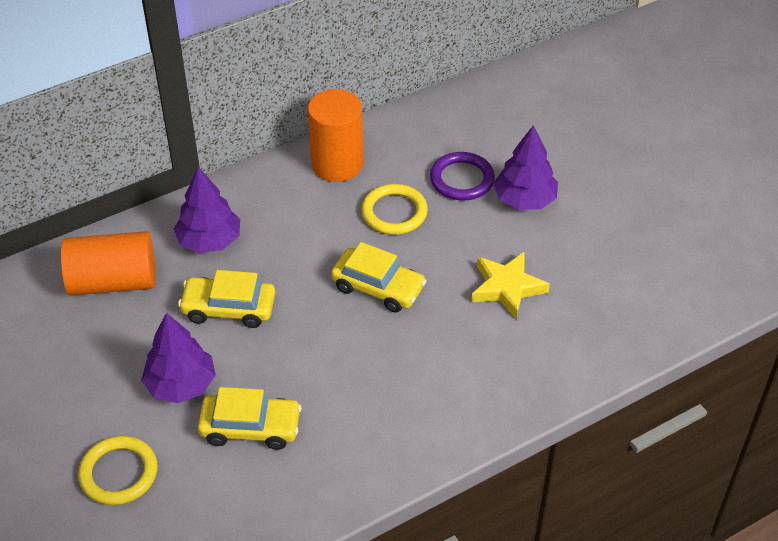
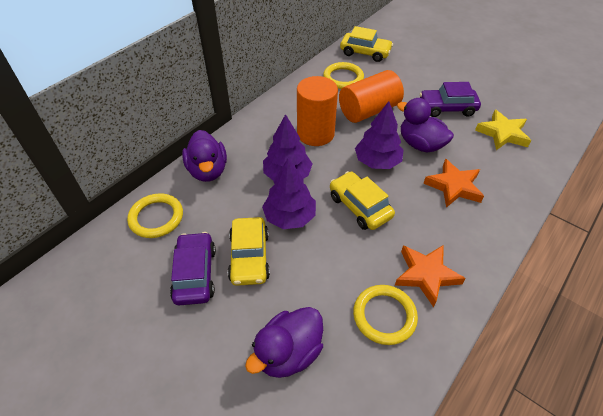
orange star: none = 0 -> [395,245,466,307] [423,159,484,208] = 2
purple car: none = 0 -> [170,232,216,305] [420,82,481,117] = 2
purple duck: none = 0 -> [182,130,227,182] [245,307,323,378] [397,98,454,152] = 3
purple ring: [430,152,495,201] = 1 -> none = 0
yellow ring: [78,436,158,505] [361,184,428,235] = 2 -> [127,193,183,238] [323,62,364,89] [353,285,418,345] = 3

